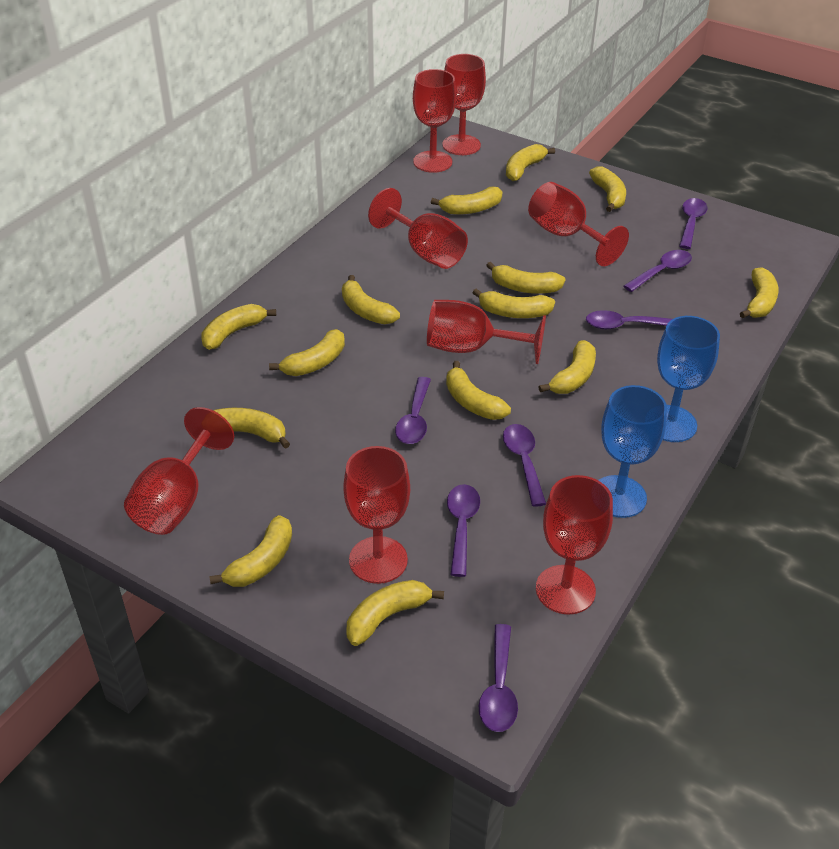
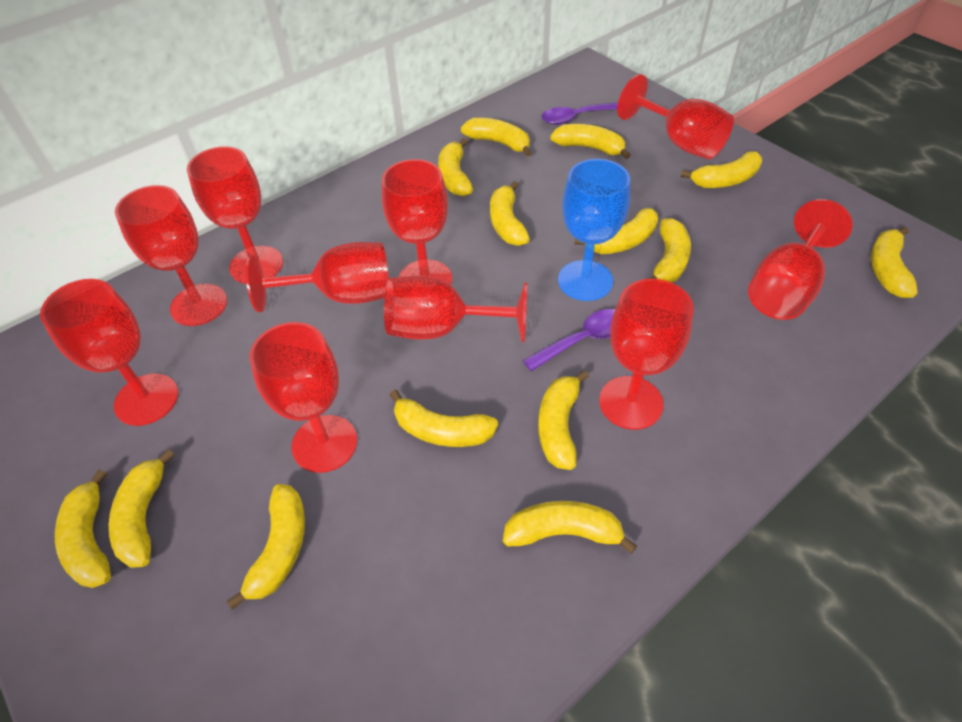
blue goblet: [598,385,667,518] [657,316,720,442] = 2 -> [558,159,630,301] = 1
purple spoon: [395,377,431,444] [447,484,480,577] [479,624,518,732] [503,424,546,507] [586,310,672,329] [624,250,692,292] [679,198,707,249] = 7 -> [523,309,615,371] [541,102,618,125] = 2
red goblet: [124,407,234,535] [343,446,410,584] [368,188,468,269] [413,69,456,173] [427,300,546,364] [443,54,486,155] [528,182,629,266] [536,475,613,614] = 8 -> [40,279,178,426] [115,185,227,326] [187,146,283,284] [245,242,389,312] [249,322,357,473] [382,159,452,285] [384,276,527,342] [599,279,694,430] [617,74,734,159] [748,199,853,320] = 10

